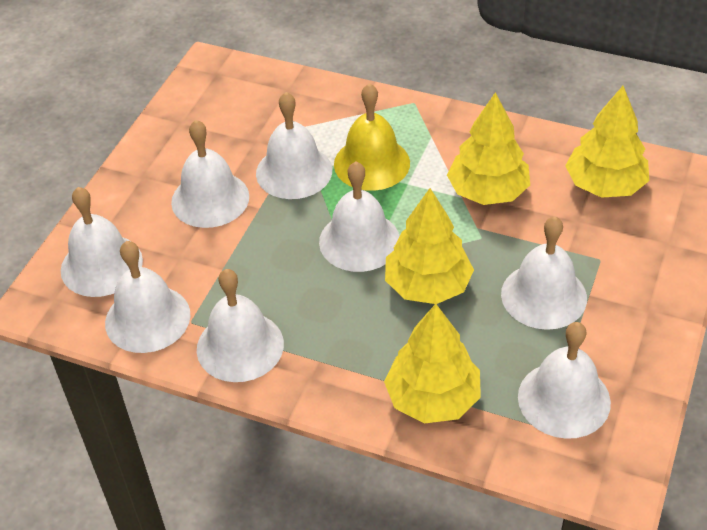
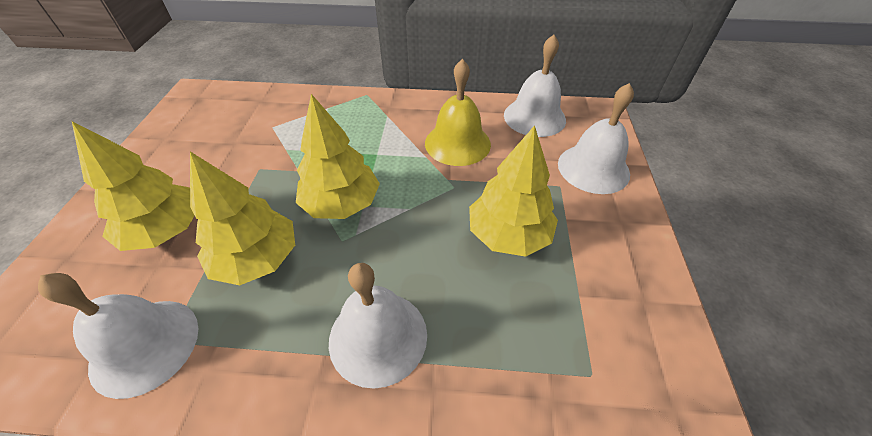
white bell: [61,187,143,297] [105,241,191,353] [171,120,249,228] [197,269,284,382] [256,92,332,199] [319,162,400,272] [501,216,587,330] [518,322,611,439] = 8 -> [38,273,199,399] [329,263,427,389] [504,35,566,137] [558,83,634,194] = 4

